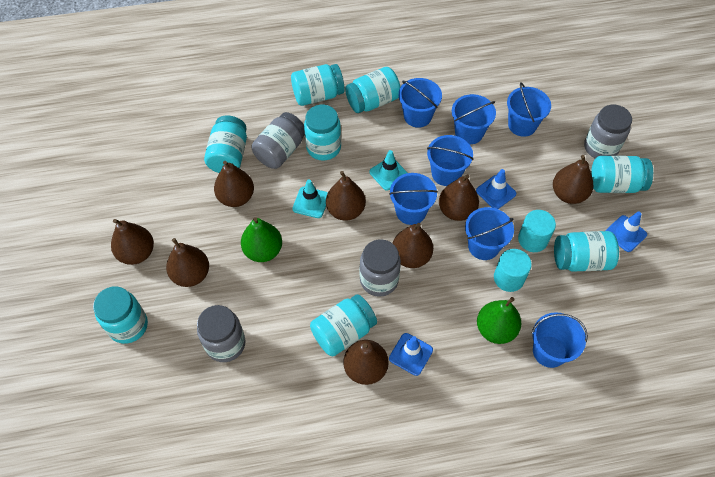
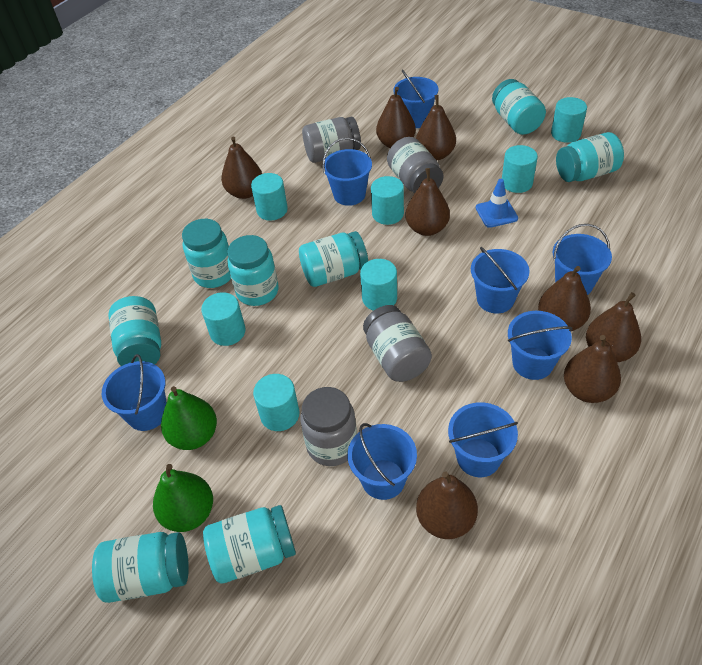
blue bucket: [389,173,438,225] [399,78,442,128] [427,135,473,186] [452,94,496,144] [465,207,514,260] [507,82,551,137] [532,312,588,368] = 7 -> [102,354,167,431] [323,137,372,206] [347,423,417,500] [393,69,439,128] [448,402,518,477] [471,247,529,314] [508,311,573,380] [553,224,612,295] = 8
blue traffic cone: [389,333,433,376] [476,169,517,209] [606,212,647,252] = 3 -> [476,179,518,228] = 1
turquoise cylinder: [494,249,532,292] [518,210,556,252] = 2 -> [201,292,246,346] [251,173,288,221] [253,374,300,431] [360,259,397,311] [371,176,404,225] [502,145,538,193] [551,97,587,143] = 7
turquoise traffic cone: [292,179,328,218] [369,150,407,191] = 2 -> none = 0

